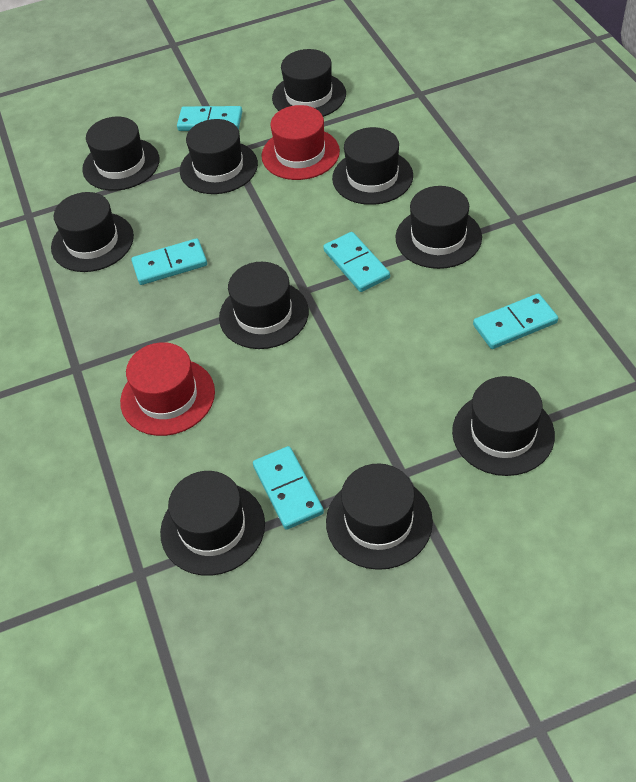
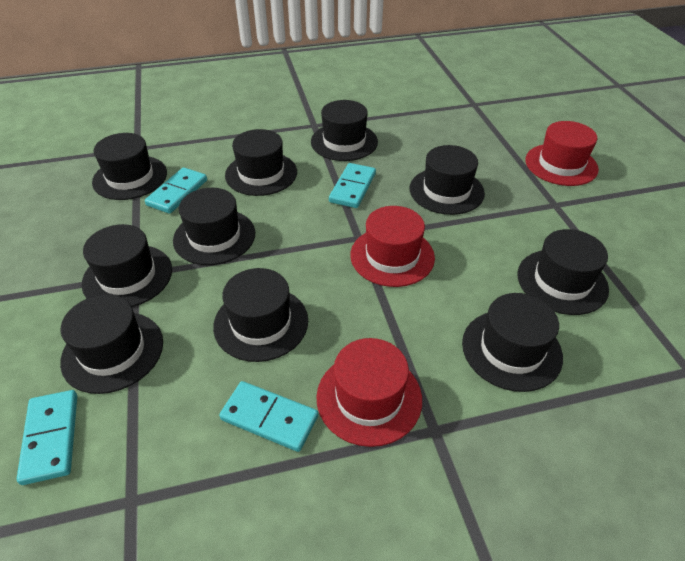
red hat: [120,342,215,436] [261,105,340,180] = 2 -> [316,338,422,447] [350,206,435,287] [525,121,599,186] = 3
turquoise domino: [131,238,207,285] [177,106,242,131] [253,446,324,530] [323,232,390,292] [473,294,558,349] = 5 -> [17,390,77,485] [145,167,207,214] [219,381,318,452] [329,163,376,208] = 4

